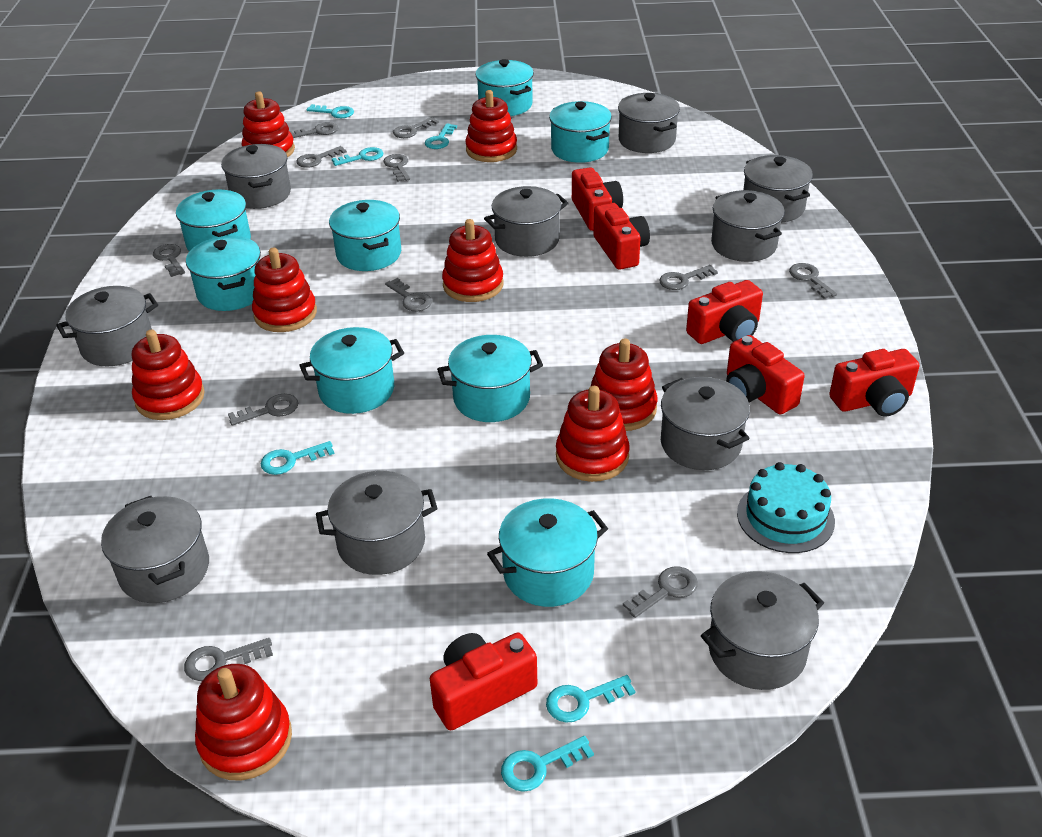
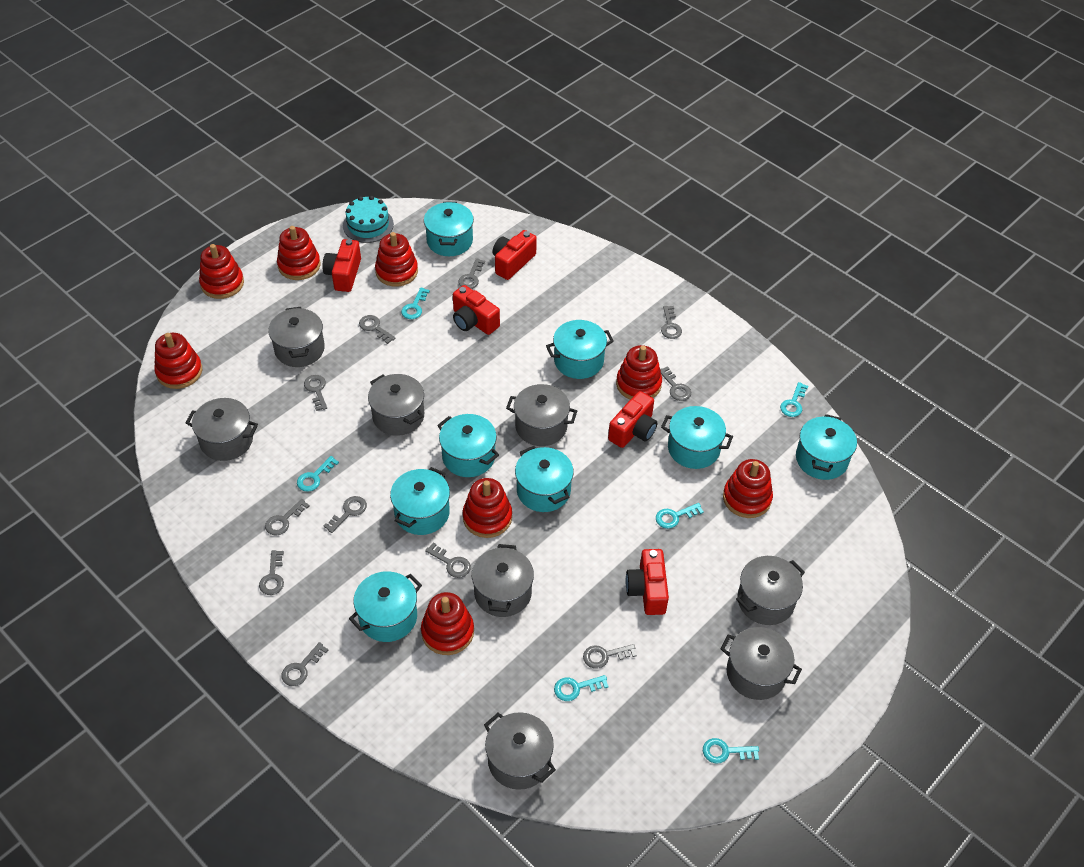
grey pot: [56,286,158,366] [101,496,209,603] [221,144,291,209] [316,471,438,575] [484,186,569,257] [618,93,680,153] [661,377,750,470] [701,571,824,690] [711,190,785,262] [743,155,813,222] = 10 -> [186,398,258,461] [268,307,325,367] [368,374,424,436] [472,544,534,617] [484,712,556,790] [506,384,577,446] [721,627,802,700] [736,556,805,625] = 8
red camera: [430,632,537,730] [572,168,623,231] [593,203,650,270] [686,280,763,344] [726,335,805,414] [829,349,919,417] = 6 -> [322,239,361,292] [453,285,500,335] [493,230,537,280] [608,391,657,448] [625,549,669,615] = 5

